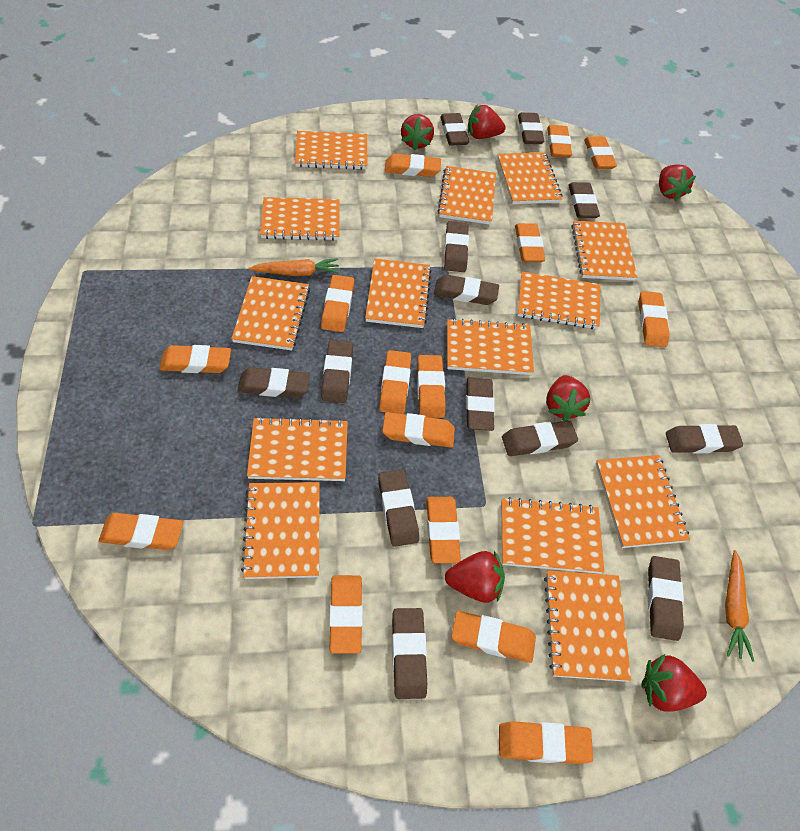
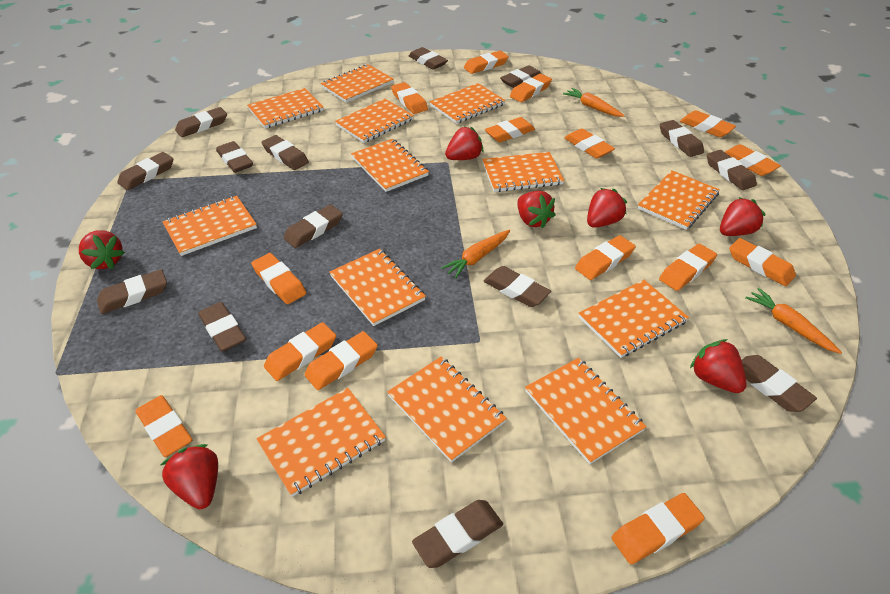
brown eraser: [237,367,310,398] [321,340,353,403] [378,469,419,547] [392,608,427,699] [434,275,499,305] [440,113,469,145] [444,221,469,272] [466,377,495,431] [502,420,578,456] [518,112,544,144] [568,182,600,218] [648,556,684,641] [666,424,743,453] = 13 -> [97,269,167,314] [117,152,173,190] [175,107,227,137] [198,302,246,352] [216,141,253,173] [262,135,309,170] [284,205,343,248] [409,47,448,69] [412,500,503,568] [484,266,551,307] [500,66,542,88] [660,120,704,157] [707,150,757,190] [742,355,817,412] = 14
orange carrot: [248,258,340,276] [725,550,754,662] = 2 -> [441,230,510,279] [563,88,624,117] [745,288,842,354] = 3
orange notebook: [231,276,310,351] [241,482,320,579] [247,417,348,481] [260,197,340,241] [295,131,367,170] [365,259,432,328] [438,166,496,224] [447,318,534,375] [498,152,563,204] [501,497,604,574] [517,272,600,329] [544,570,631,682] [572,220,637,281] [596,455,690,548] = 14 -> [162,196,257,256] [247,88,323,128] [257,388,386,497] [321,64,394,103] [329,249,426,326] [335,99,414,143] [351,139,429,192] [387,357,507,463] [430,83,506,124] [482,152,564,192] [525,358,647,464] [578,280,689,358] [638,170,720,230] = 13
red strawberry: [401,114,434,151] [445,551,505,603] [468,105,506,139] [546,375,591,421] [641,654,707,712] [659,164,696,201] = 6 -> [79,230,125,269] [161,444,218,509] [445,127,484,160] [517,191,556,229] [587,188,627,228] [690,339,747,393] [720,197,766,236] = 7

